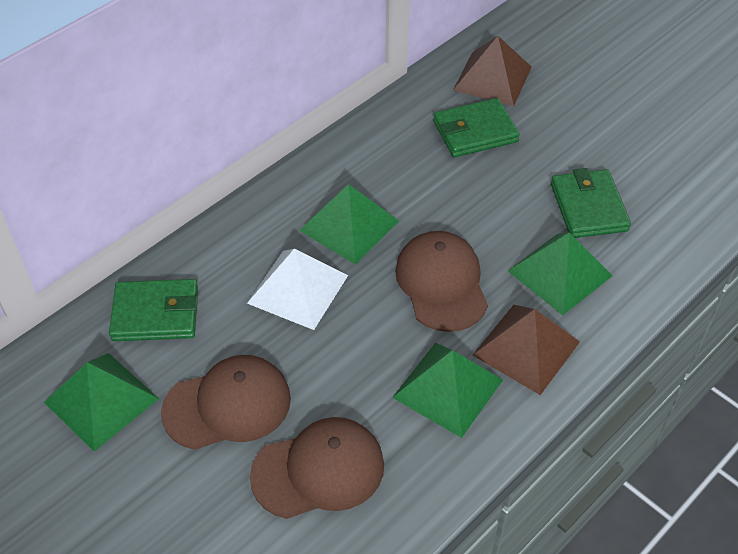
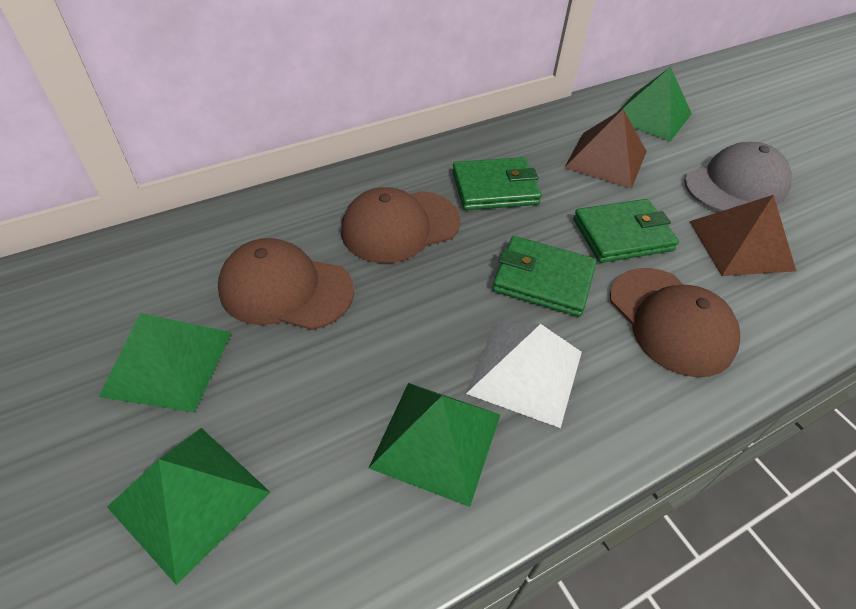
grey cap: none = 0 -> [684,142,792,212] = 1

